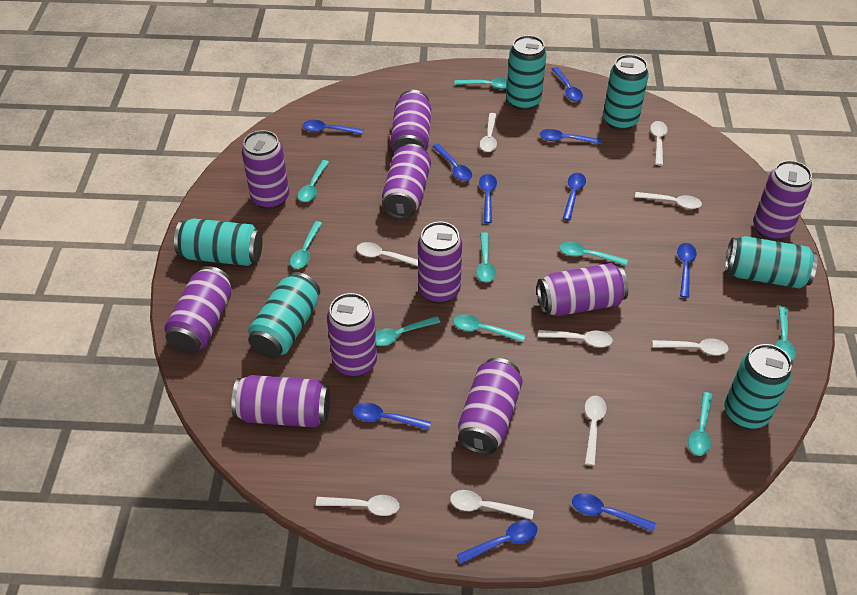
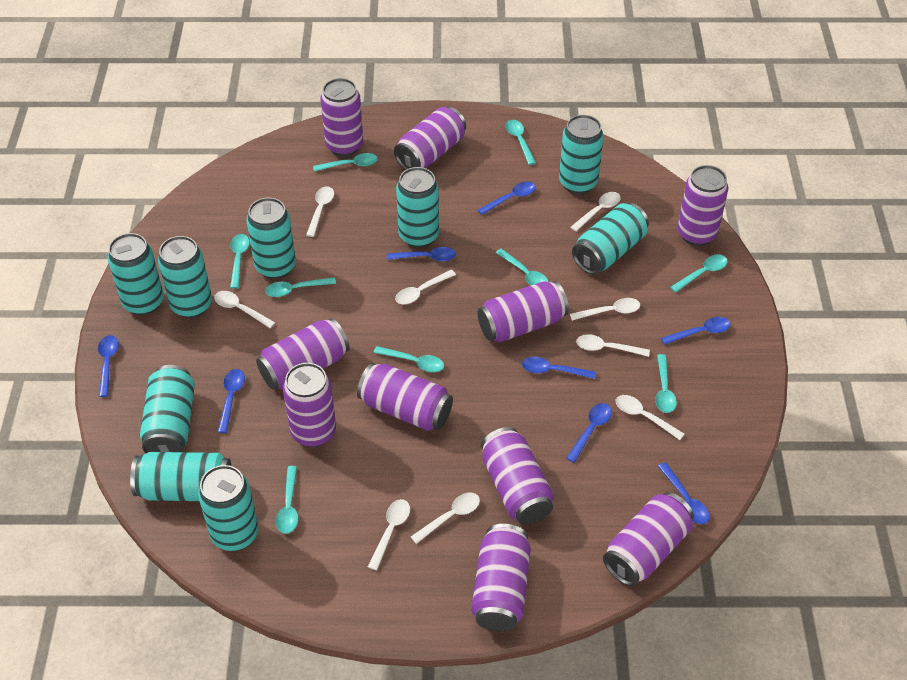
blue spoon: [303,120,364,135] [354,403,431,430] [432,144,472,181] [457,520,538,564] [479,174,497,223] [540,129,602,144] [552,67,583,101] [562,173,586,221] [572,493,656,532] [677,243,697,298] = 10 -> [98,335,119,397] [218,369,245,433] [387,247,456,262] [478,182,536,215] [522,357,596,379] [566,403,612,463] [658,462,709,525] [661,317,730,345] = 8
turquoise can: [174,218,263,266] [248,272,320,358] [506,35,547,111] [603,54,649,131] [724,344,792,429] [725,236,818,289] = 6 -> [108,233,164,315] [130,452,231,501] [140,365,195,453] [158,236,212,318] [198,465,259,551] [246,198,296,279] [396,167,439,248] [559,115,604,194] [572,203,649,274] = 9

